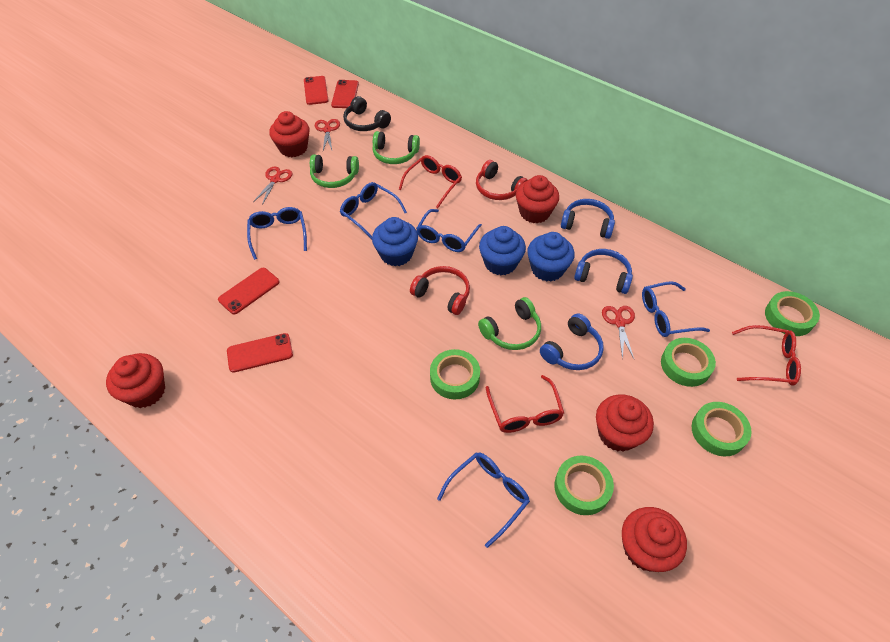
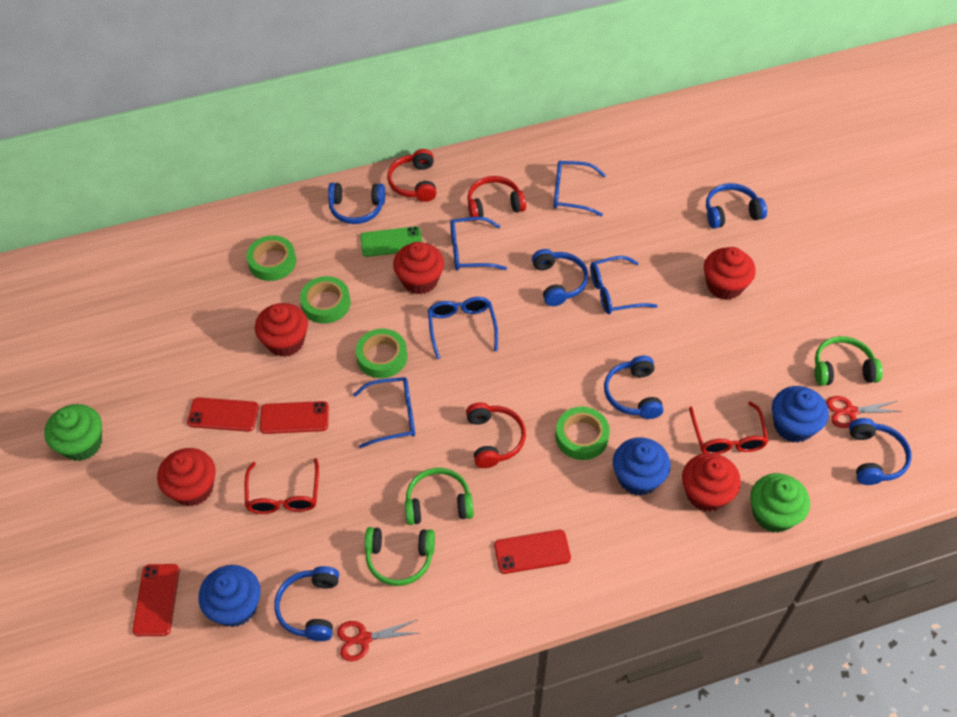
black headphones: [343,96,391,131] = 1 -> none = 0
blue headphones: [540,313,604,370] [561,199,615,239] [574,249,633,294] = 3 -> [274,566,339,641] [328,183,385,224] [532,249,589,306] [604,356,663,419] [706,183,767,229] [849,418,912,485] = 6
green cupcake: none = 0 -> [44,404,102,461] [750,473,810,533] = 2
green phone: none = 0 -> [360,226,422,257] = 1
green tape: [430,349,480,399] [554,456,614,515] [661,338,716,387] [692,402,752,456] [765,291,820,336] = 5 -> [246,235,296,281] [300,276,351,324] [356,329,407,378] [556,407,610,460] = 4
red glasses: [399,155,462,208] [486,375,564,433] [732,325,801,385] = 3 -> [245,458,319,514] [689,401,769,454] = 2
red headphones: [410,266,470,315] [476,160,527,200] = 2 -> [387,149,436,202] [466,402,526,468] [467,176,526,221] = 3
red scissors: [253,167,293,205] [315,119,340,150] [602,306,635,359] = 3 -> [337,620,418,661] [826,396,902,428] = 2

